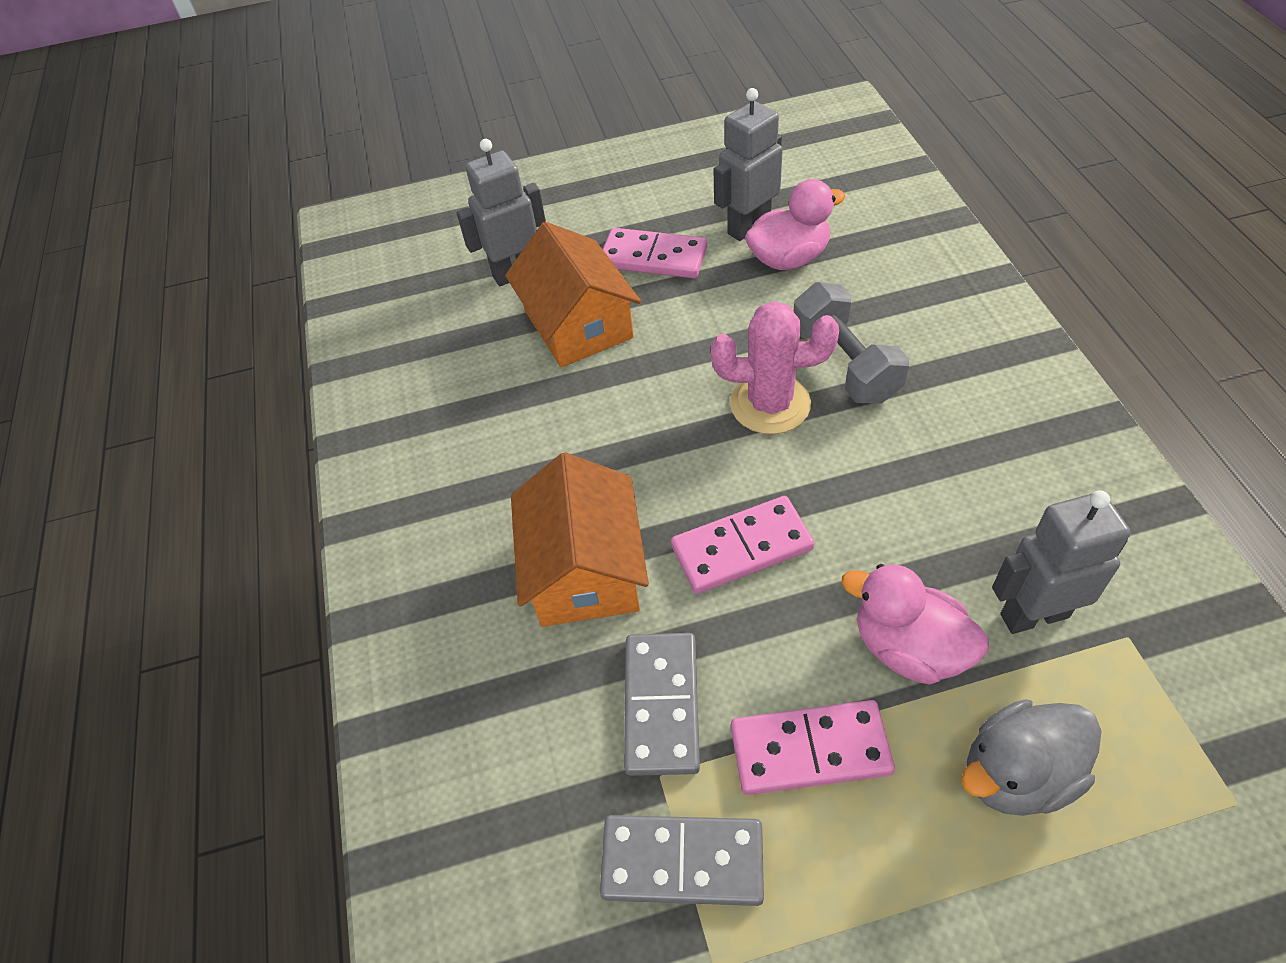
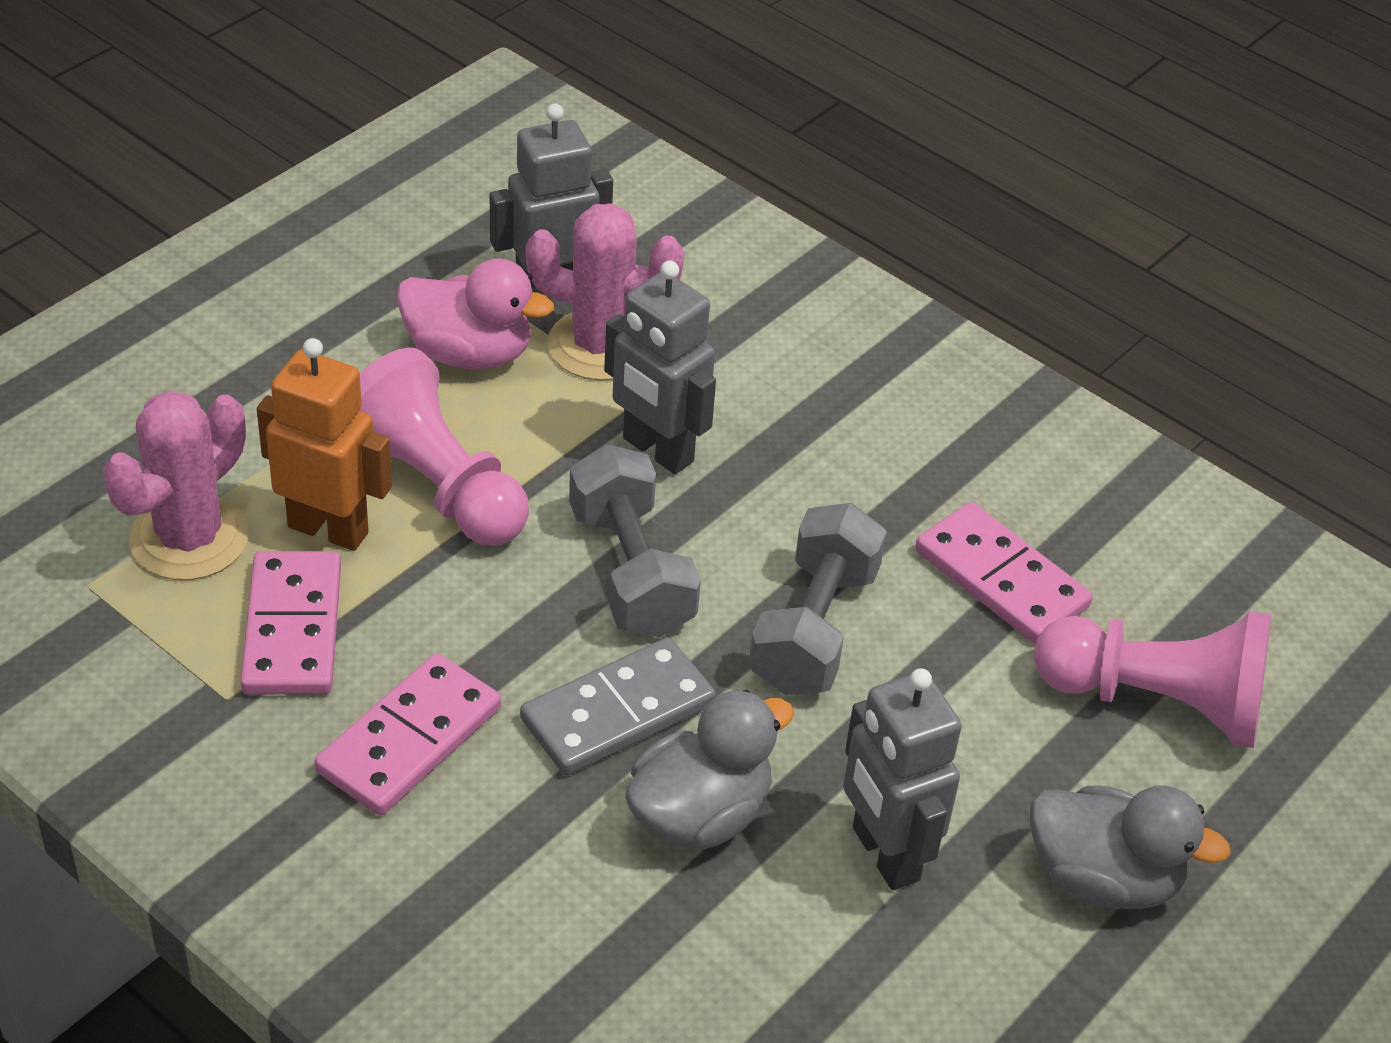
grey domino: [600,815,764,906] [624,633,700,776] = 2 -> [520,637,716,775] = 1
grey duck: [961,699,1101,816] = 1 -> [625,690,794,849] [1030,785,1231,909] = 2
grey dumbbell: [794,282,909,403] = 1 -> [569,444,701,637] [749,503,887,695] = 2
orange house: [505,222,641,368] [511,453,649,627] = 2 -> none = 0
orange robot: none = 0 -> [257,338,392,551] = 1
pink cactus: [711,301,839,434] = 1 -> [103,391,249,580] [526,203,684,381] = 2
pink duck: [745,179,846,270] [842,564,989,684] = 2 -> [396,258,554,369] = 1
pink pawn: none = 0 -> [360,347,529,546] [1034,611,1271,748] = 2

